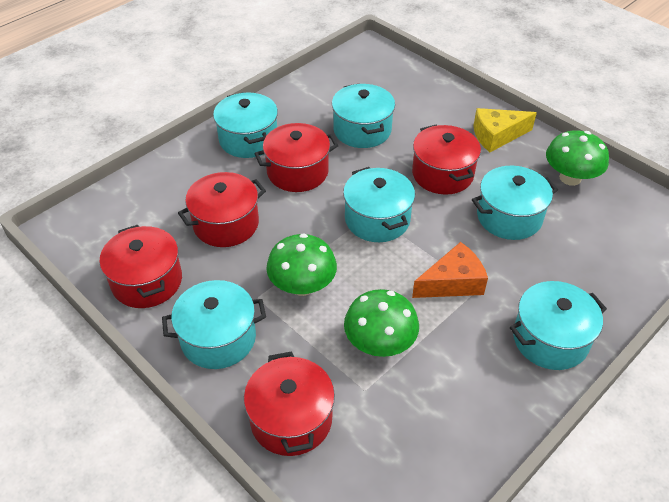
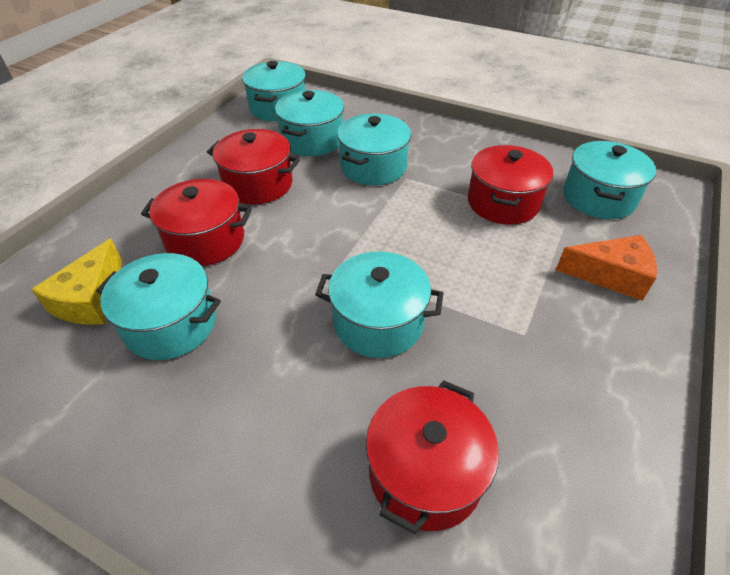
green mushroom: [266,234,337,296] [344,289,419,357] [546,130,609,186] = 3 -> none = 0
red pot: [100,225,182,308] [178,172,266,247] [244,351,335,456] [254,123,339,192] [412,124,481,195] = 5 -> [141,179,252,266] [207,129,300,205] [366,380,499,534] [468,145,553,225] = 4

